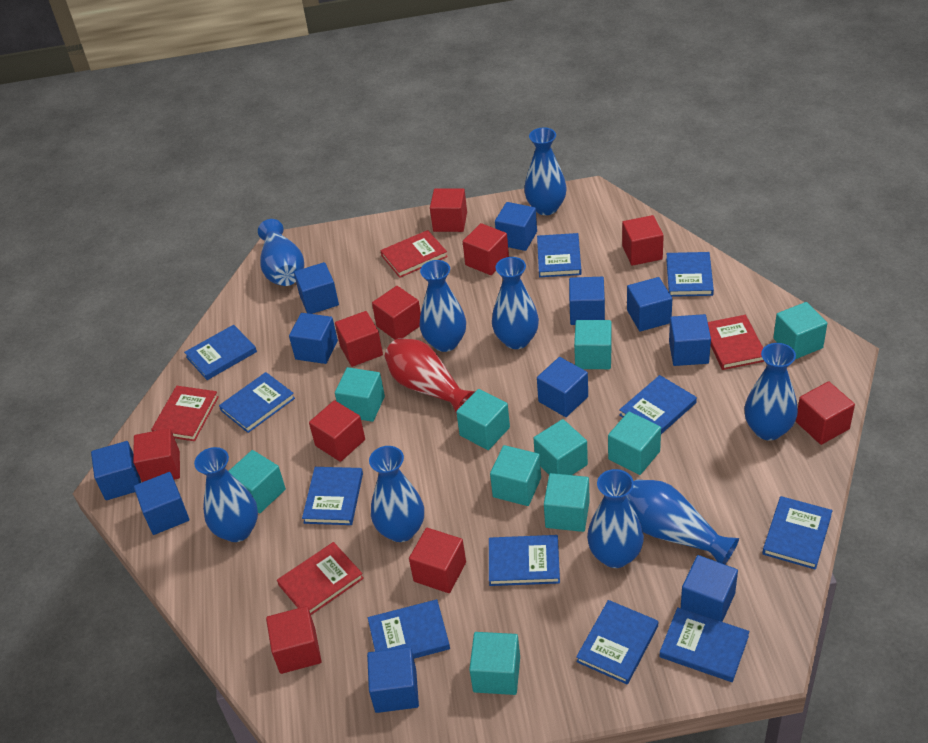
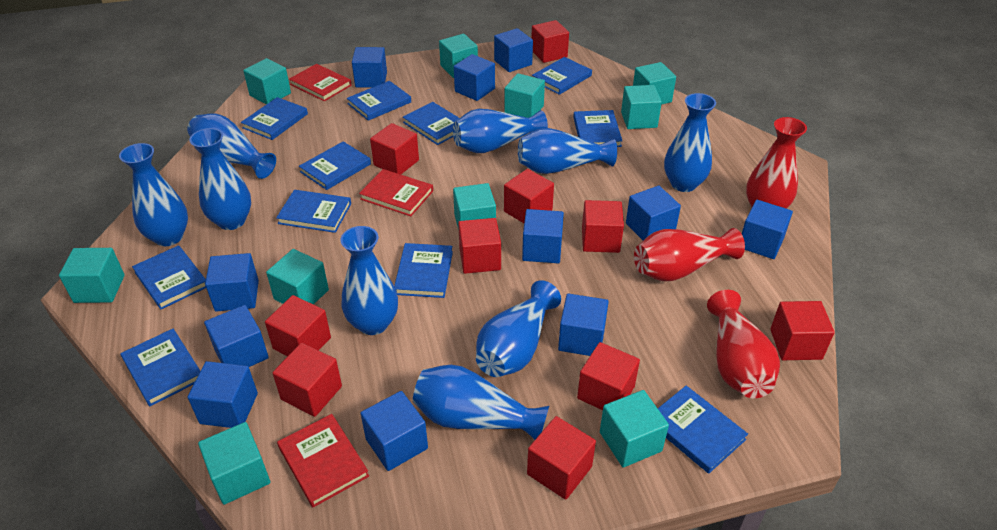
red book: [151,386,219,441] [277,542,364,615] [380,230,448,278] [708,315,765,370] = 4 -> [277,414,369,508] [289,64,352,101] [359,169,433,216] = 3
red vase: [385,338,475,415] = 1 -> [634,228,745,281] [707,290,780,398] [746,117,807,209] = 3

